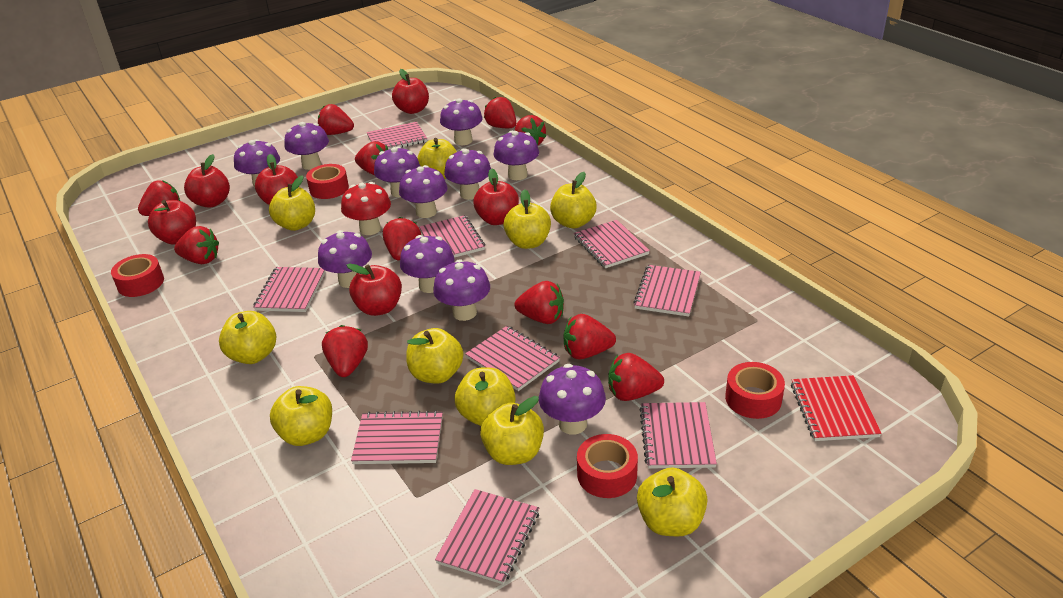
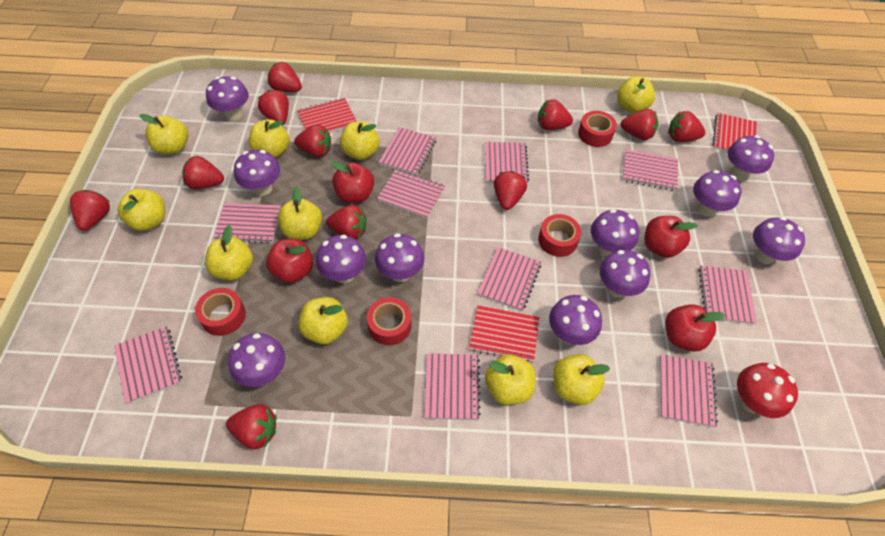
pink notebook: [253,267,325,312] [351,410,443,464] [367,122,428,150] [419,215,485,258] [435,489,539,585] [465,326,560,391] [574,220,650,268] [633,265,701,317] [639,402,717,468] = 9 -> [114,326,182,404] [214,203,281,244] [377,169,445,219] [379,127,436,176] [424,353,481,420] [477,247,541,311] [485,142,529,184] [622,149,678,191] [660,354,718,427] [698,265,757,325] = 10
red apple: [148,200,196,245] [184,154,230,208] [255,154,298,205] [346,263,402,316] [392,69,429,114] [473,168,519,225] = 6 -> [266,239,313,283] [331,161,374,203] [645,216,698,258] [665,304,725,352] = 4
red notebook: [791,375,882,441] = 1 -> [297,98,356,133] [469,305,540,363] [712,113,757,152] = 3

